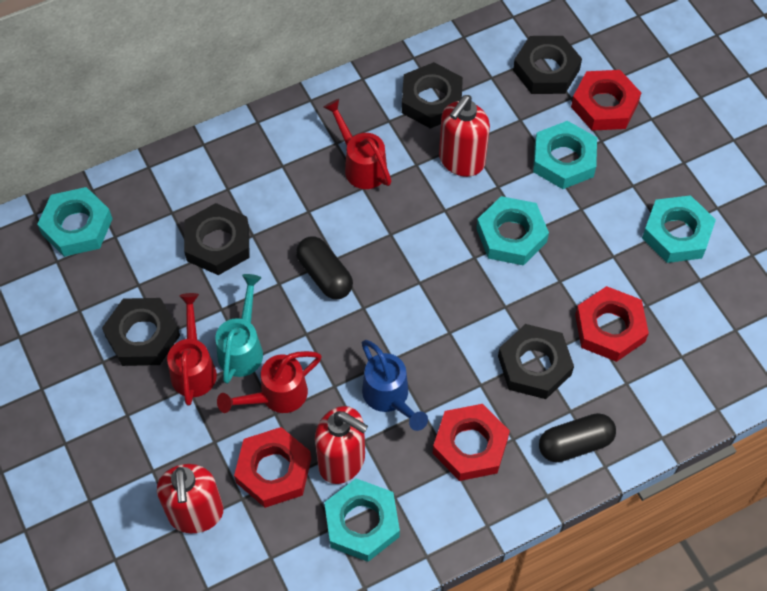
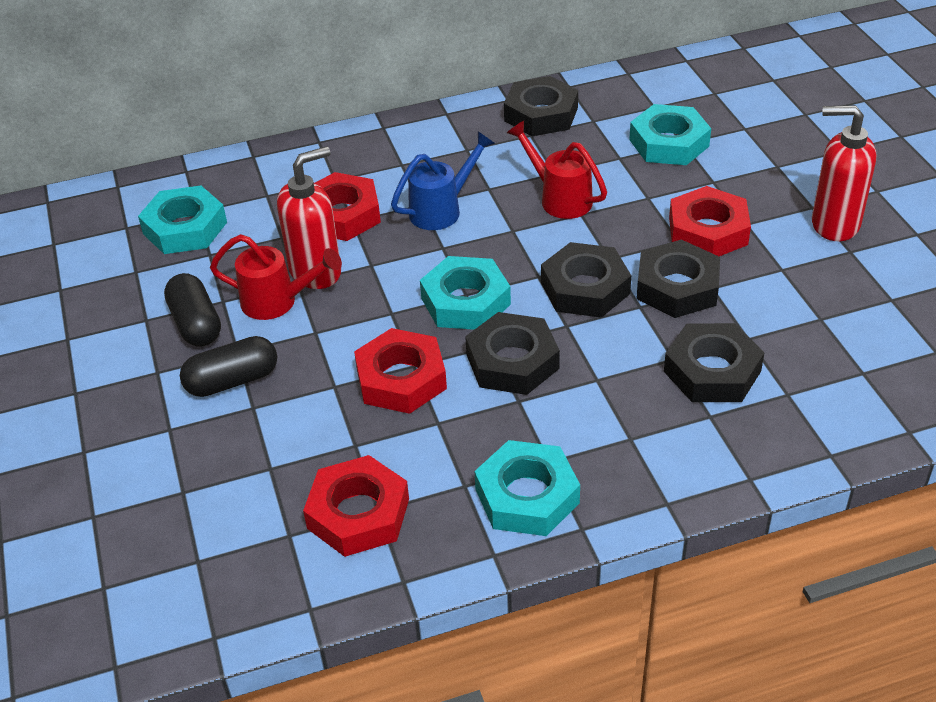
red soap dispenser: [157,464,223,533] [315,406,368,484] [439,95,490,177] = 3 -> [277,146,341,289] [812,105,876,241] = 2
red watering can: [167,293,217,406] [217,351,322,413] [323,99,392,189] = 3 -> [210,234,342,320] [507,121,607,219] = 2
turquoise nut: [37,187,113,257] [324,478,400,562] [476,196,549,266] [533,121,597,189] [642,195,716,263] = 5 -> [138,186,227,254] [420,256,511,330] [475,440,580,536] [629,104,711,165] = 4
turquoise watering can: [215,274,263,384] = 1 -> none = 0

